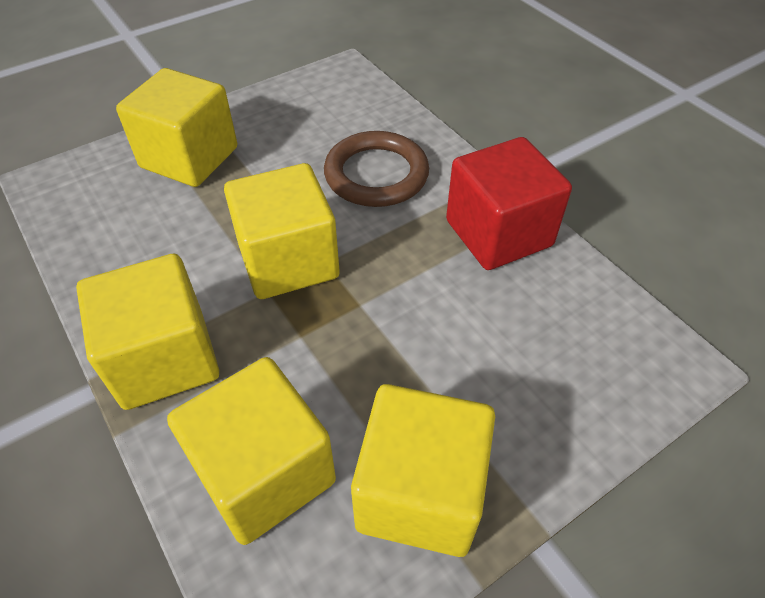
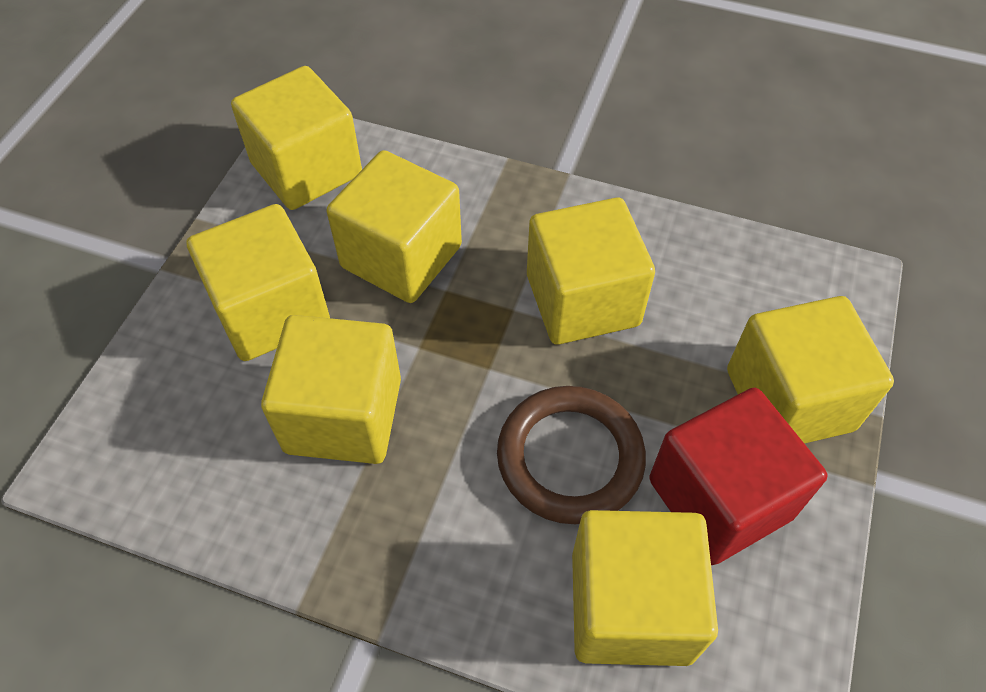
yellow cube: [76,254,219,410] [116,68,237,187] [167,357,336,545] [224,163,340,299] [351,384,495,557] = 5 -> [186,204,330,361] [231,66,362,210] [261,315,401,464] [327,150,462,303] [527,197,655,345] [572,510,718,666] [727,296,894,444] = 7

